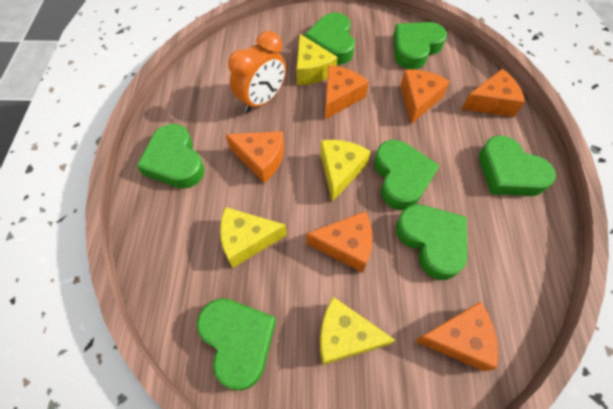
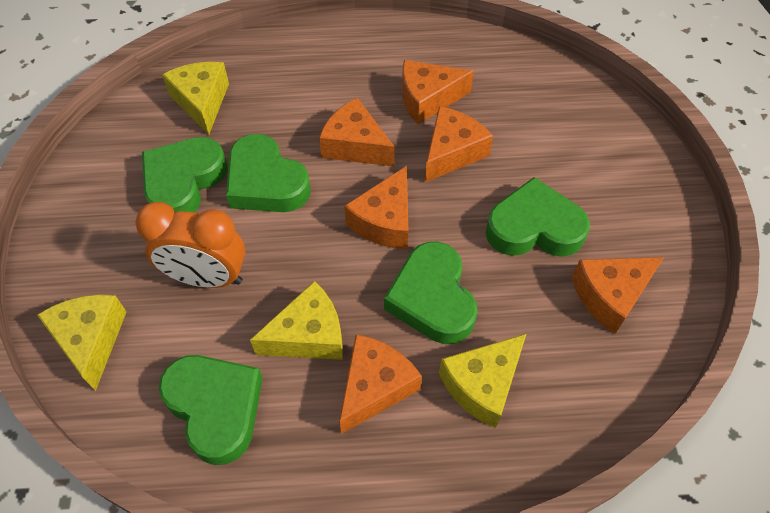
green heart: [137,124,205,188] [197,298,276,390] [304,12,355,65] [374,140,440,210] [393,22,447,70] [396,204,467,280] [479,135,556,196] = 7 -> [142,137,227,213] [159,355,263,465] [226,134,311,212] [384,241,477,344] [486,177,590,257] = 5

